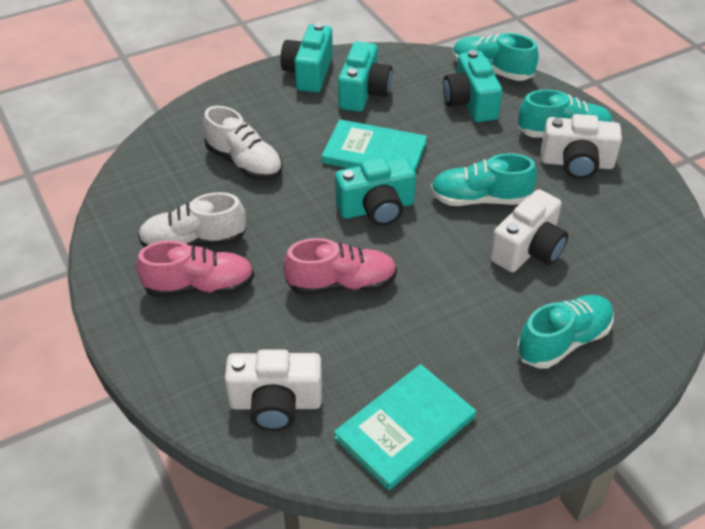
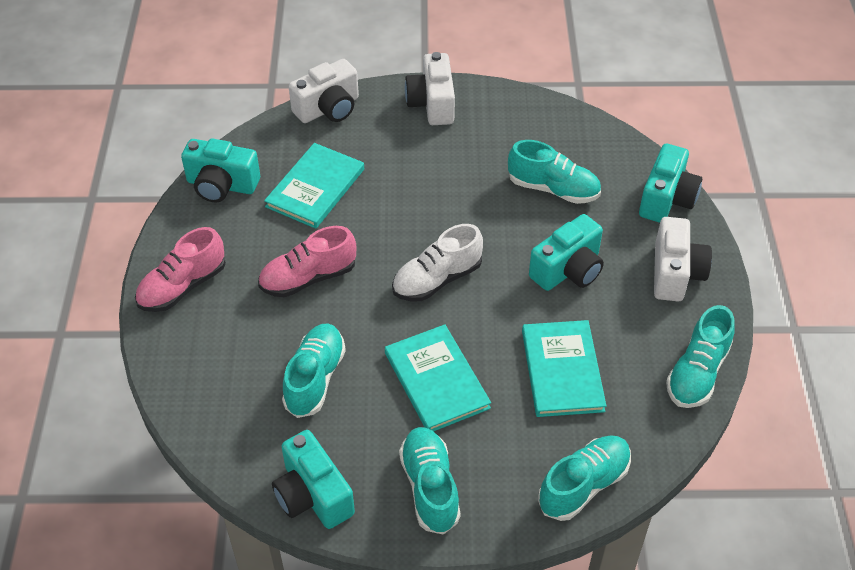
turquoise book: [322,119,427,173] [334,364,476,490] = 2 -> [264,143,364,229] [385,324,491,432] [522,320,607,417] = 3
turquoise shoe: [430,153,537,206] [453,33,539,81] [517,295,614,369] [518,90,613,138] = 4 -> [282,324,346,418] [399,427,461,535] [508,140,601,204] [538,435,631,521] [666,305,735,408] = 5
white shoe: [138,192,246,247] [203,106,282,180] = 2 -> [392,224,483,301] = 1

